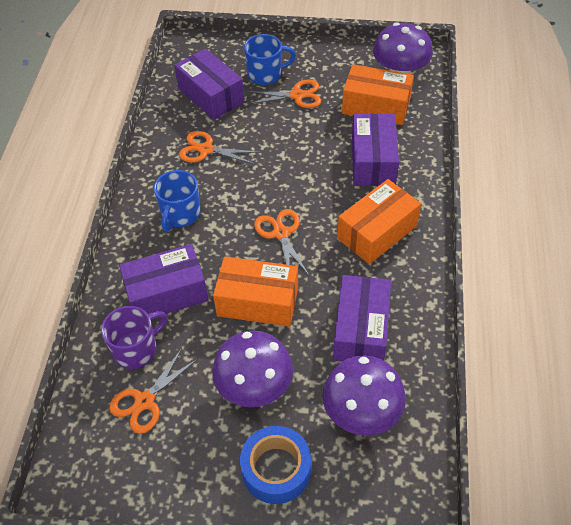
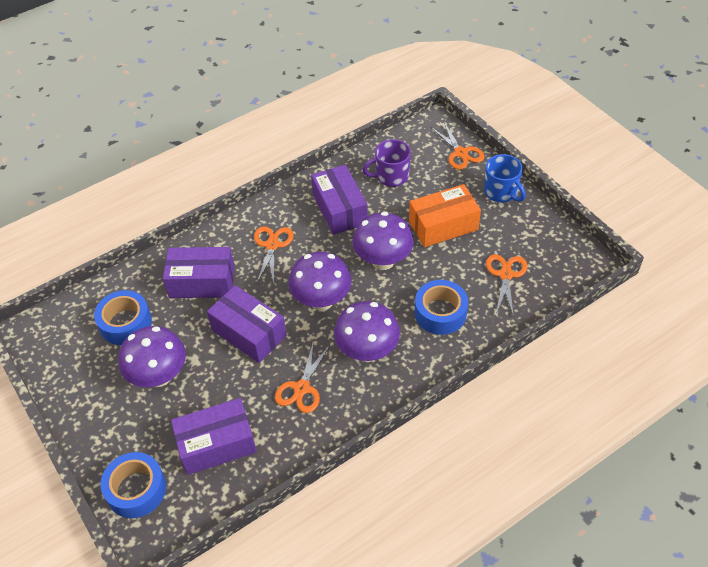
blue mug: [154,170,200,231] [244,34,296,85] = 2 -> [484,154,526,202] = 1
blue tape: [240,426,311,504] = 1 -> [94,290,152,345] [100,452,166,518] [415,280,468,335] = 3
orange box: [213,256,298,327] [337,179,421,264] [342,64,414,125] = 3 -> [409,184,481,247] = 1
purple mushroom: [212,330,293,407] [322,356,406,436] [373,22,433,74] = 3 -> [119,326,186,387] [289,252,352,311] [334,301,400,362] [352,212,414,270] = 4

